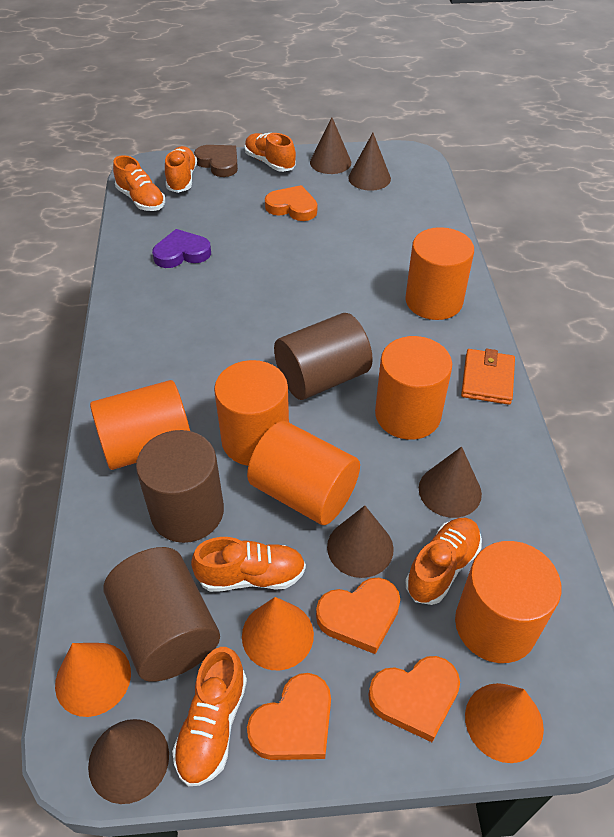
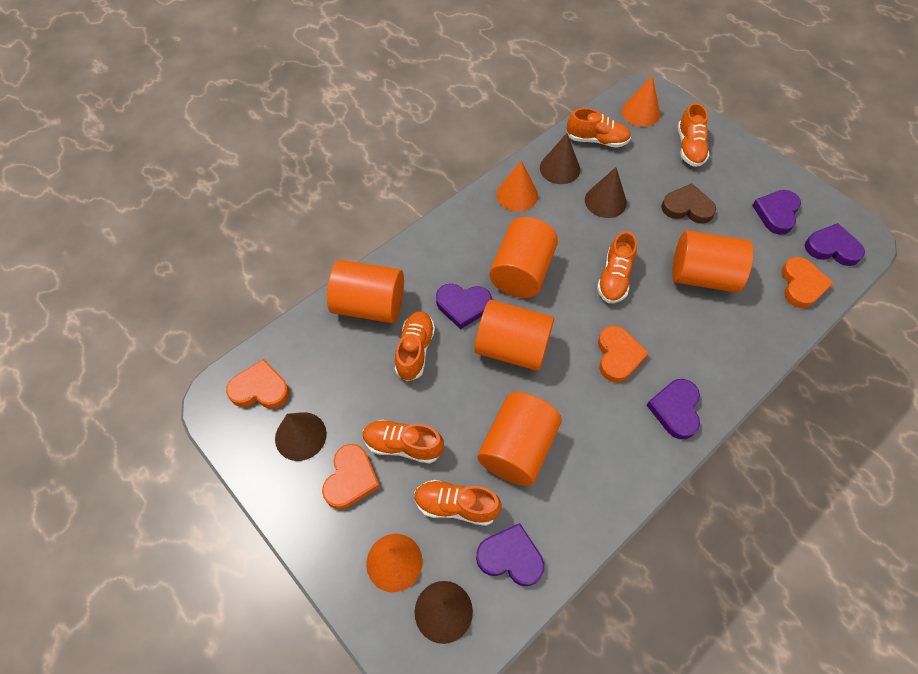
brown cone: [88,719,169,804] [310,117,351,174] [327,506,394,578] [348,133,391,191] [419,446,482,518] = 5 -> [275,412,327,461] [415,581,473,644] [540,133,580,184] [585,167,627,218] = 4
brown cylinder: [103,547,220,682] [136,430,224,543] [274,313,373,400] = 3 -> none = 0
orange cylinder: [90,380,190,470] [214,360,289,466] [247,421,360,525] [375,336,452,440] [405,227,474,320] [455,541,561,663] = 6 -> [327,260,404,323] [474,300,554,371] [477,392,562,486] [489,217,558,298] [672,231,753,293] = 5
orange wallet: [461,348,515,405] = 1 -> none = 0
purple heart: [152,229,211,268] = 1 -> [436,284,492,329] [476,523,544,586] [647,379,700,439] [752,190,801,235] [805,223,865,266] = 5

